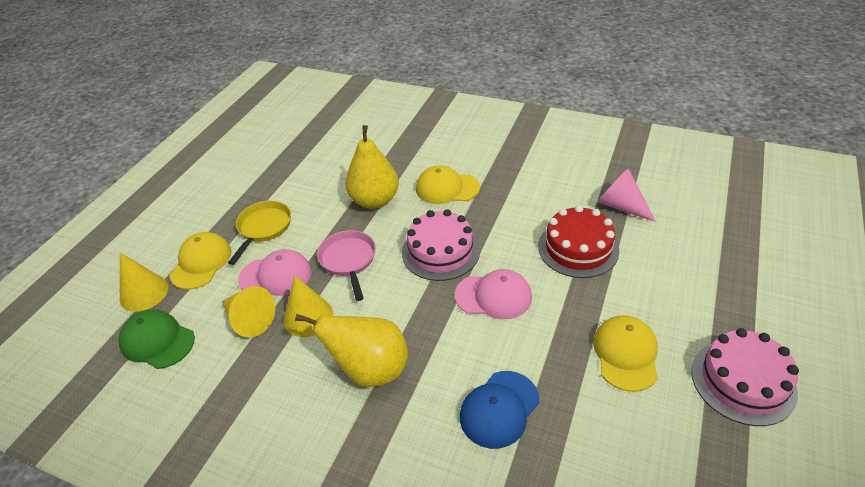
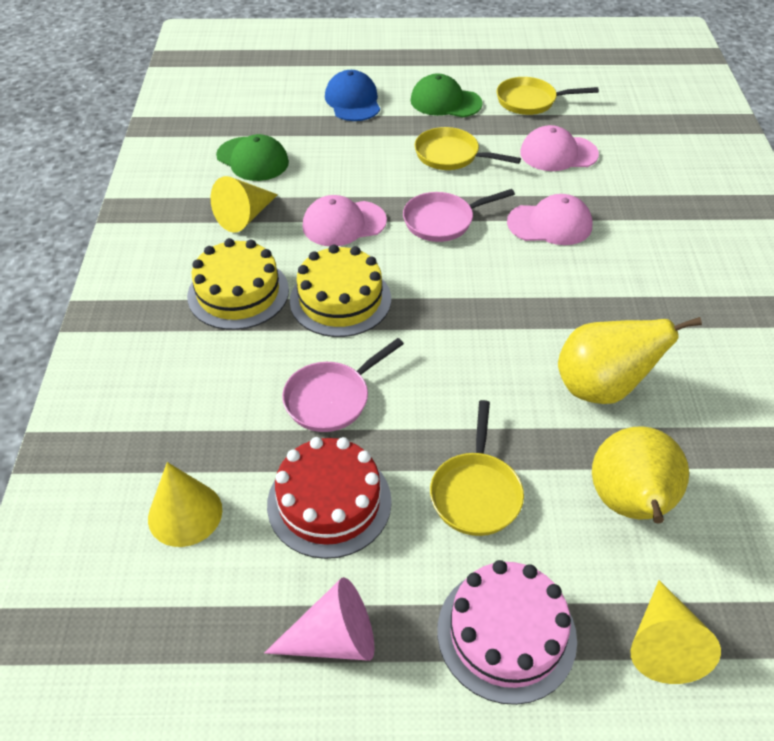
green cap: [119,310,195,369] = 1 -> [216,134,289,181] [411,74,483,117] = 2
pink cake: [402,209,480,281] [691,328,799,426] = 2 -> [437,560,577,705] = 1
pink cap: [238,249,312,296] [455,269,532,319] = 2 -> [303,195,387,246] [507,194,592,245] [520,125,599,171] = 3
pink pan: [317,230,376,301] = 1 -> [282,338,404,432] [403,189,515,242] = 2
yellow cake: none = 0 -> [187,238,289,330] [290,244,391,337] = 2
yellow cap: [170,232,231,289] [416,165,480,204] [593,316,658,392] = 3 -> none = 0
yellow pan: [228,201,291,265] = 1 -> [414,127,521,170] [430,400,524,536] [497,77,599,115] = 3

